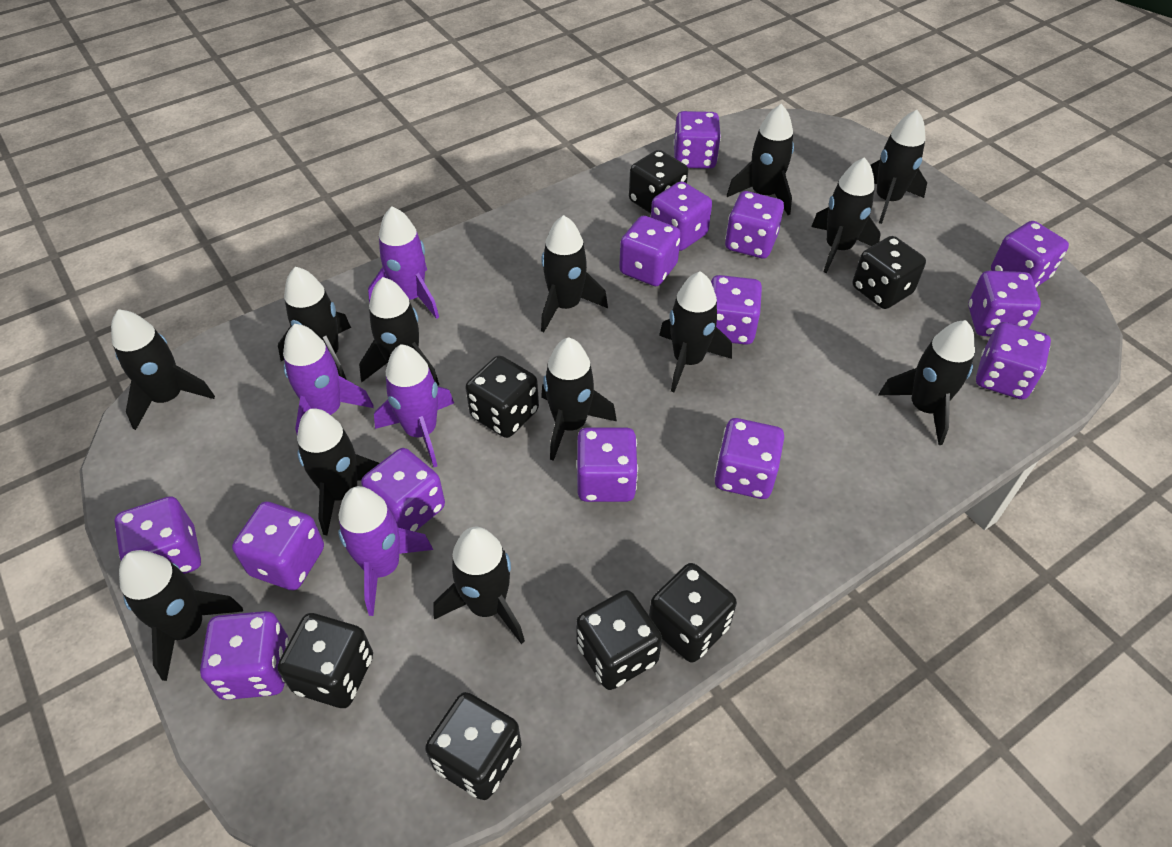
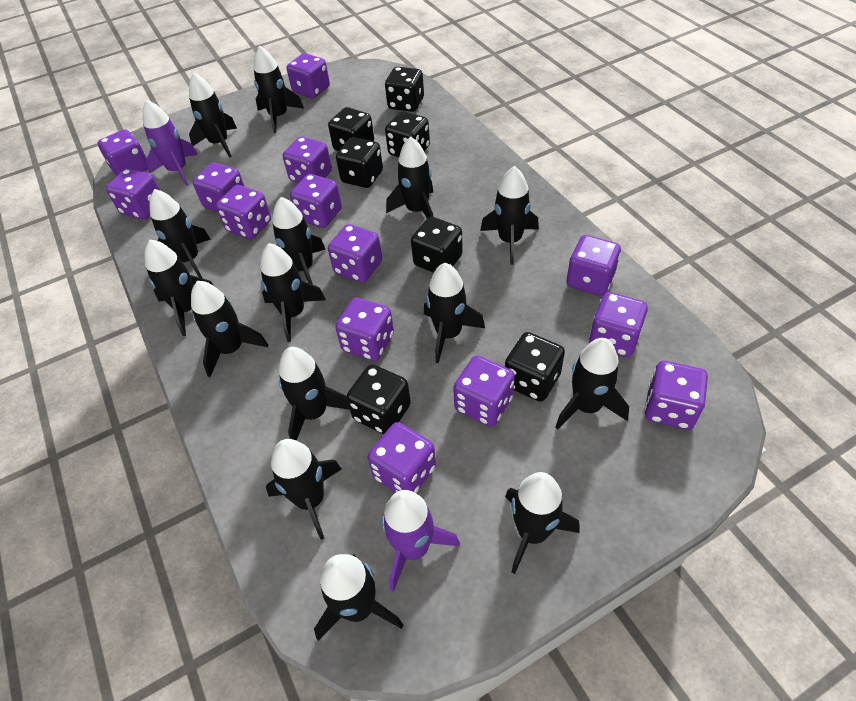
black rocket: [111,309,215,430] [119,550,243,681] [278,267,351,380] [297,408,379,535] [359,277,439,386] [434,527,525,644] [541,215,608,332] [541,337,617,461] [659,271,732,392] [727,104,794,215] [811,157,881,273] [870,110,927,224] [878,320,975,445] = 13 -> [145,239,214,336] [150,189,211,278] [189,72,237,158] [191,281,268,377] [253,46,304,133] [260,243,326,342] [266,439,341,540] [272,197,325,285] [279,347,350,441] [314,554,403,641] [386,137,434,218] [424,263,485,363] [480,166,539,265] [505,472,580,574] [556,338,629,429] = 15
purple rocket: [283,324,373,434] [338,486,433,616] [368,206,439,319] [374,344,454,467] = 4 -> [143,100,198,186] [382,490,460,592] = 2

